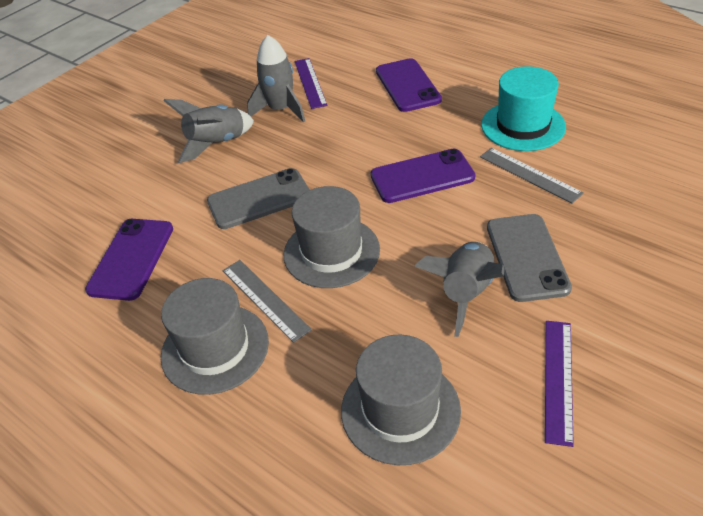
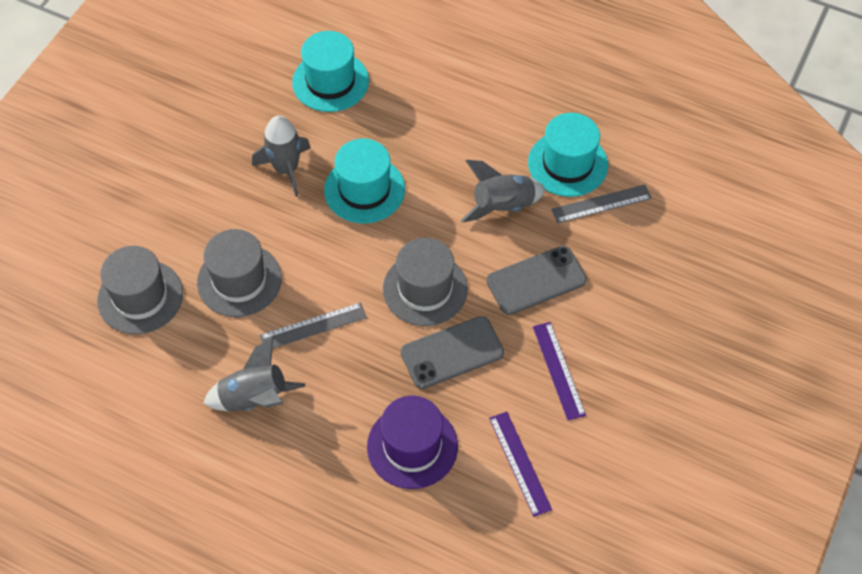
purple hat: none = 0 -> [367,396,458,489] = 1
purple phone: [85,219,173,301] [371,149,476,203] [376,58,442,112] = 3 -> none = 0
turquoise hat: [481,66,566,151] = 1 -> [292,31,369,112] [324,139,405,223] [528,113,608,197] = 3

